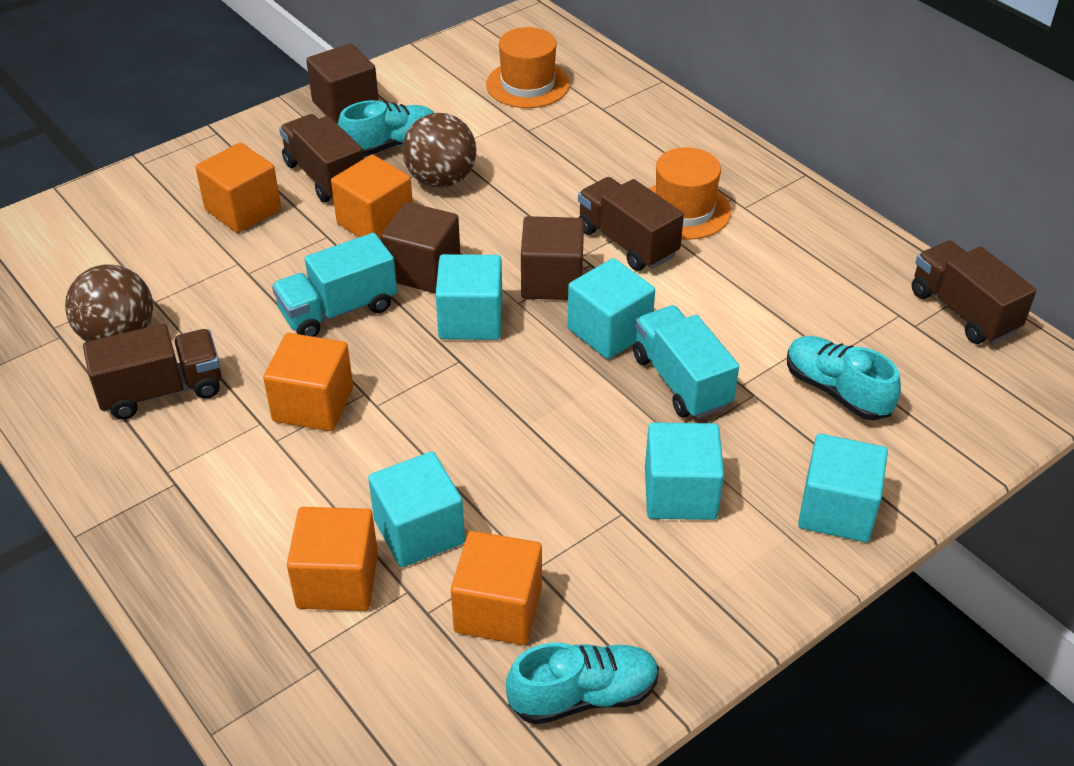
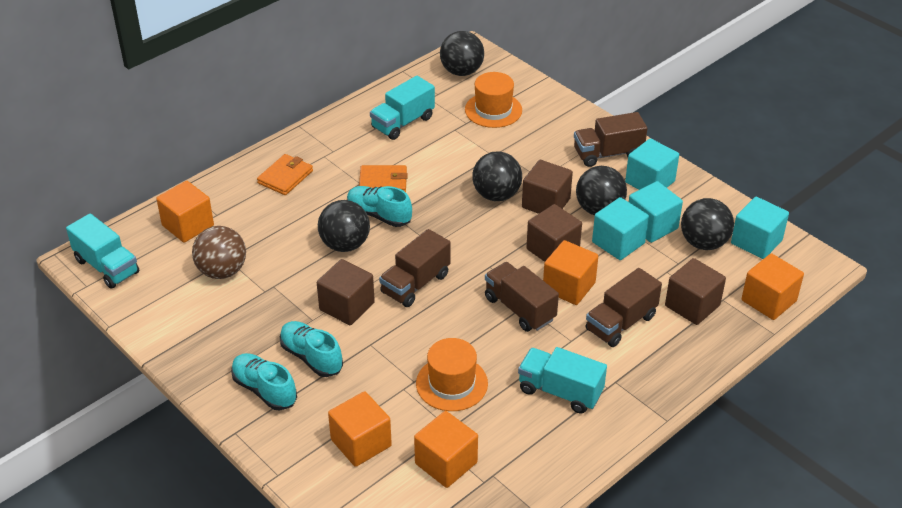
black ball: none = 0 -> [318,200,370,252] [440,31,484,76] [472,151,522,201] [576,166,627,215] [681,198,734,250] = 5
brown ball: [65,264,153,342] [402,113,476,188] = 2 -> [192,226,246,279] = 1
brown cube: [306,43,379,124] [380,202,460,293] [521,216,584,300] = 3 -> [317,259,375,325] [522,160,573,214] [526,204,582,262] [665,258,726,325] = 4
orange wallet: none = 0 -> [257,154,313,195] [359,165,408,192] = 2
turquoise cube: [368,452,465,567] [435,254,503,340] [567,258,655,359] [645,422,724,520] [798,434,888,542] = 5 -> [592,197,649,260] [625,138,679,190] [629,181,683,243] [731,197,789,259] = 4
turquoise truck: [272,233,397,337] [633,305,739,419] = 2 -> [66,213,139,289] [370,76,435,140] [518,347,607,414] = 3

